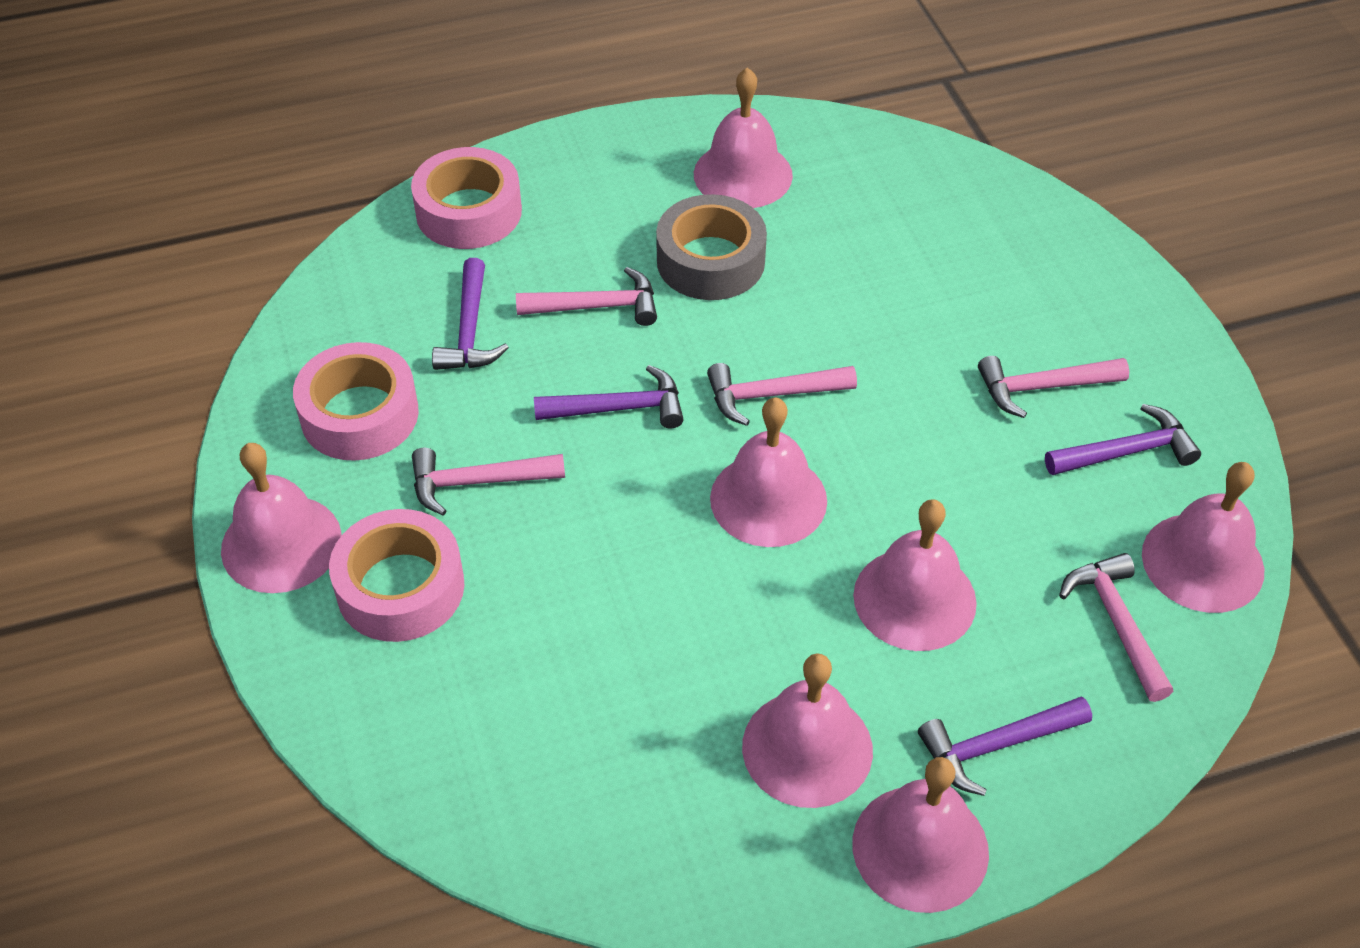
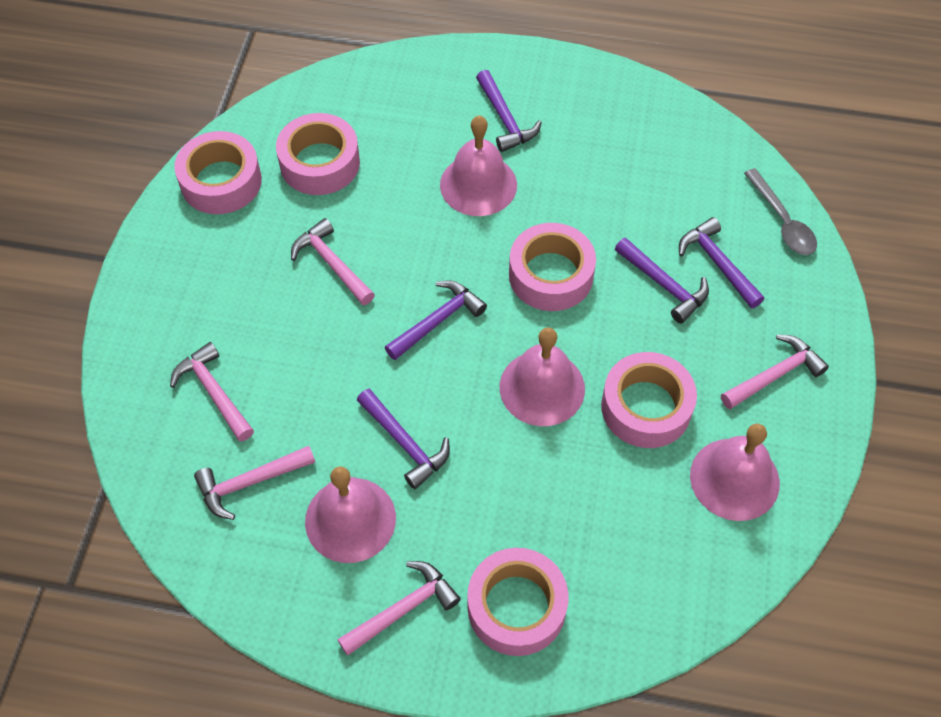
grey spoon: none = 0 -> [744,168,817,255] = 1
grey tape: [656,194,767,300] = 1 -> none = 0
pink bell: [221,443,342,593] [694,67,793,208] [710,397,827,547] [742,653,873,808] [852,757,989,913] [853,499,977,651] [1142,462,1264,613] = 7 -> [305,466,396,563] [440,116,517,216] [500,327,585,426] [690,424,780,521] = 4
pink tape: [293,342,419,461] [329,509,464,642] [411,147,522,249] = 3 -> [174,131,262,214] [276,113,360,195] [467,548,569,656] [509,223,596,311] [601,352,697,448] = 5
purple hammer: [432,258,509,370] [534,365,684,429] [918,696,1092,796] [1045,404,1201,475] = 4 -> [357,389,450,489] [385,280,487,360] [476,70,542,152] [615,238,709,323] [679,217,764,308] = 5

